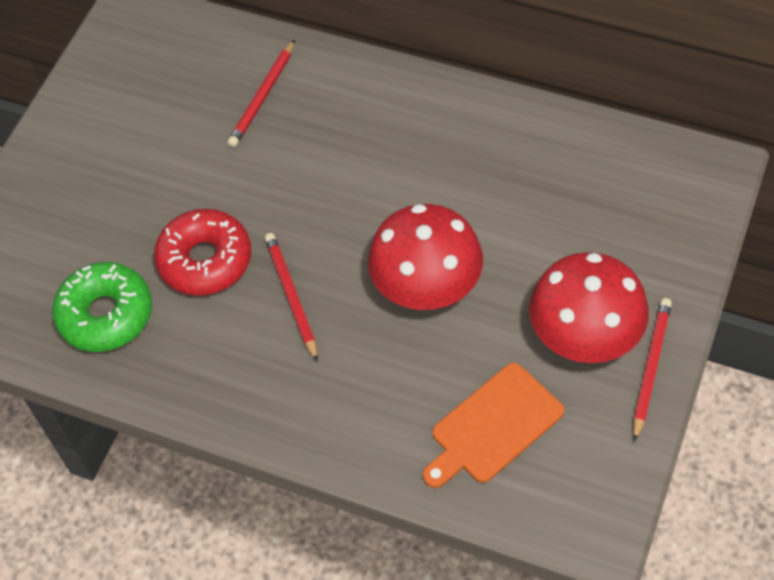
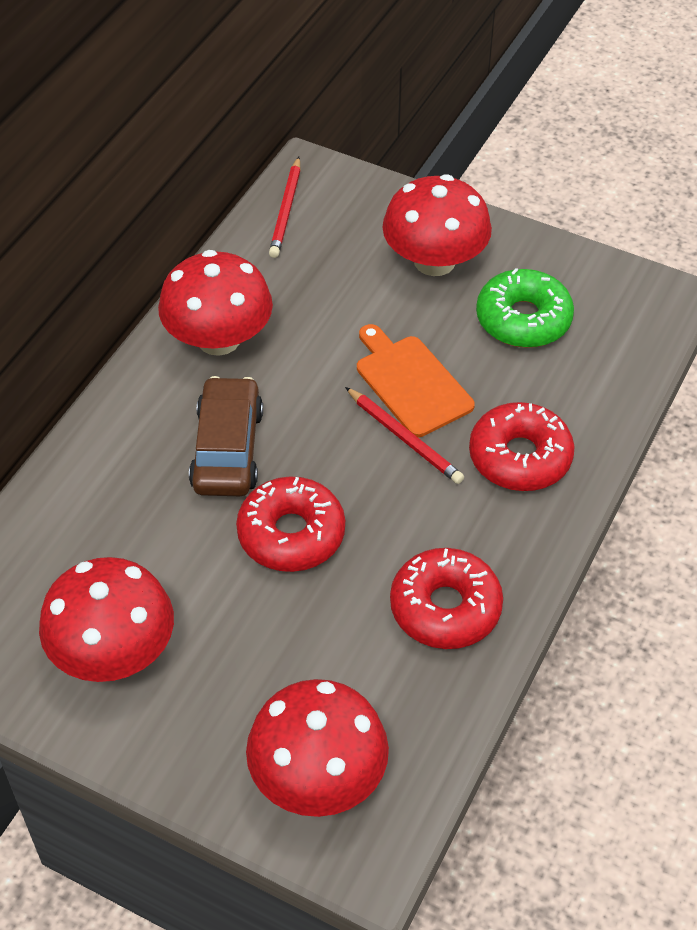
brown car: none = 0 -> [189,376,263,496] = 1
red donut: [154,209,251,296] = 1 -> [236,476,345,572] [390,548,503,649] [469,402,575,491] = 3
red mushroom: [368,204,483,310] [529,252,649,363] = 2 -> [39,557,174,682] [158,250,273,356] [246,679,389,817] [382,174,492,276] = 4
red pencil: [228,39,295,147] [265,233,318,362] [633,298,672,442] = 3 -> [269,157,301,258] [345,387,464,484] = 2

